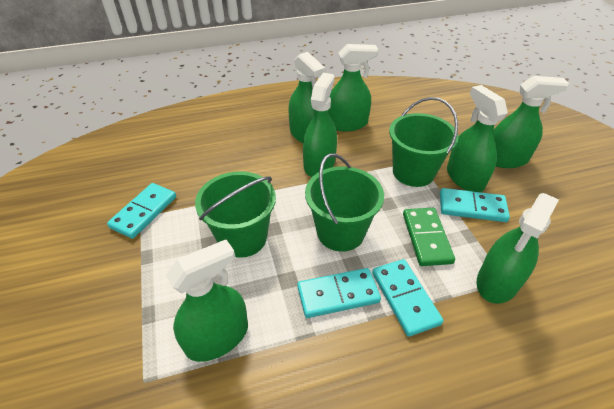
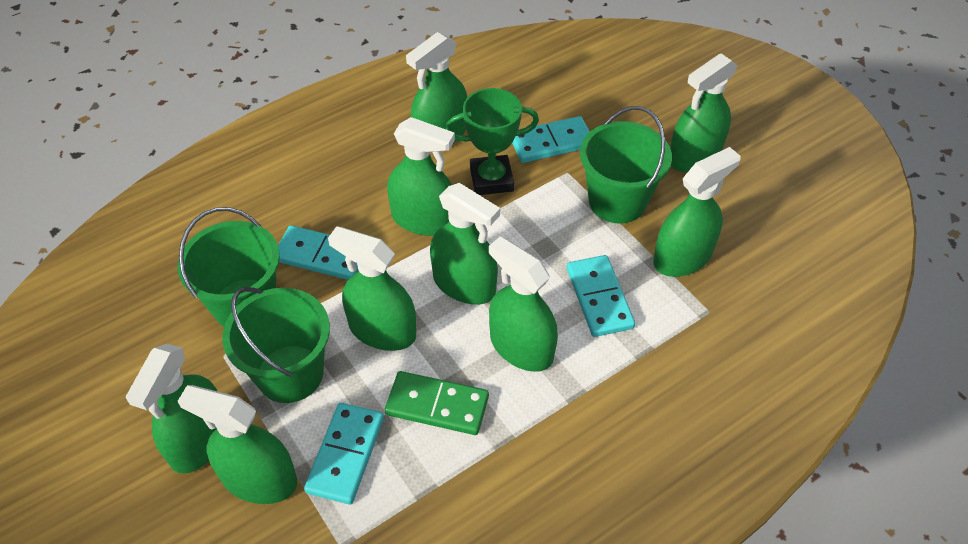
green spray bottle: [166,239,248,362] [288,52,325,143] [303,73,337,177] [328,44,378,131] [447,85,508,192] [477,193,559,304] [493,76,569,168] = 7 -> [126,344,217,474] [177,385,297,504] [328,226,416,351] [387,117,455,236] [406,32,467,144] [430,183,500,305] [489,236,558,372] [653,147,741,277] [670,53,738,173] = 9
green trophy: none = 0 -> [445,88,539,195] = 1

